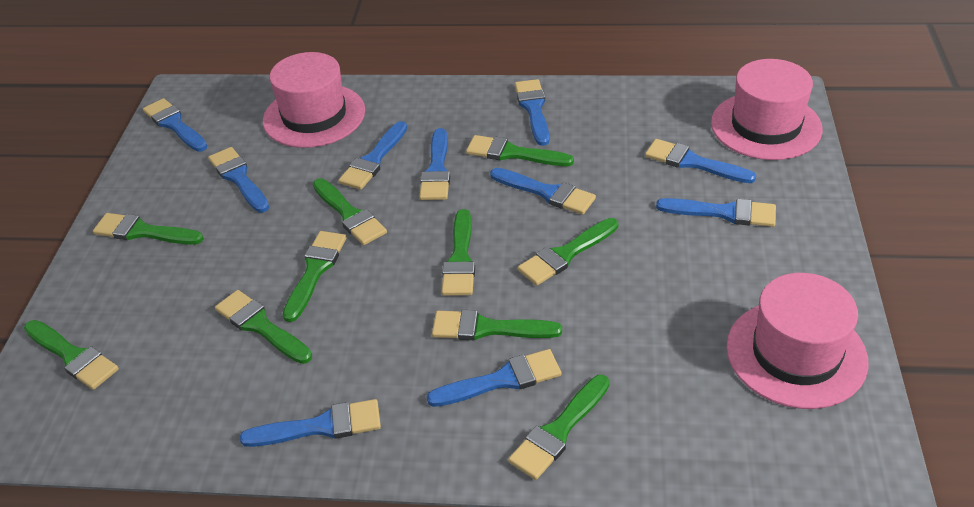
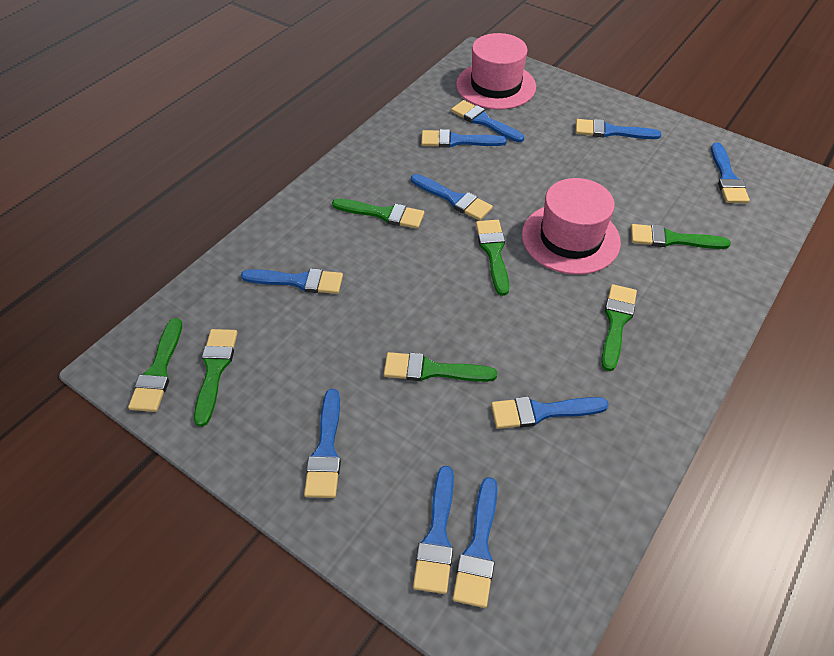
green brush: [24,320,119,390] [93,213,204,245] [215,290,312,364] [283,231,347,322] [313,178,387,245] [432,310,562,340] [442,209,475,296] [466,135,574,166] [508,375,610,480] [518,218,618,286] = 10 -> [128,318,182,412] [194,329,238,427] [332,198,424,229] [384,352,497,382] [476,220,509,296] [601,284,637,371] [631,224,731,249] = 7
pink hat: [263,52,365,148] [711,59,823,160] [726,273,869,409] = 3 -> [456,33,536,110] [522,178,621,275] = 2

